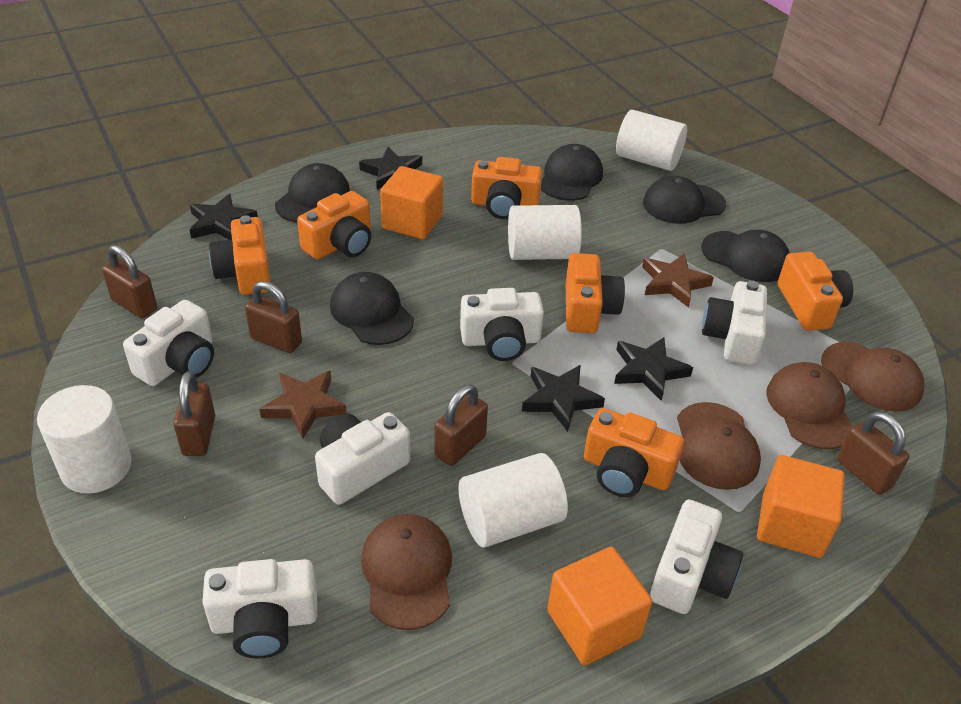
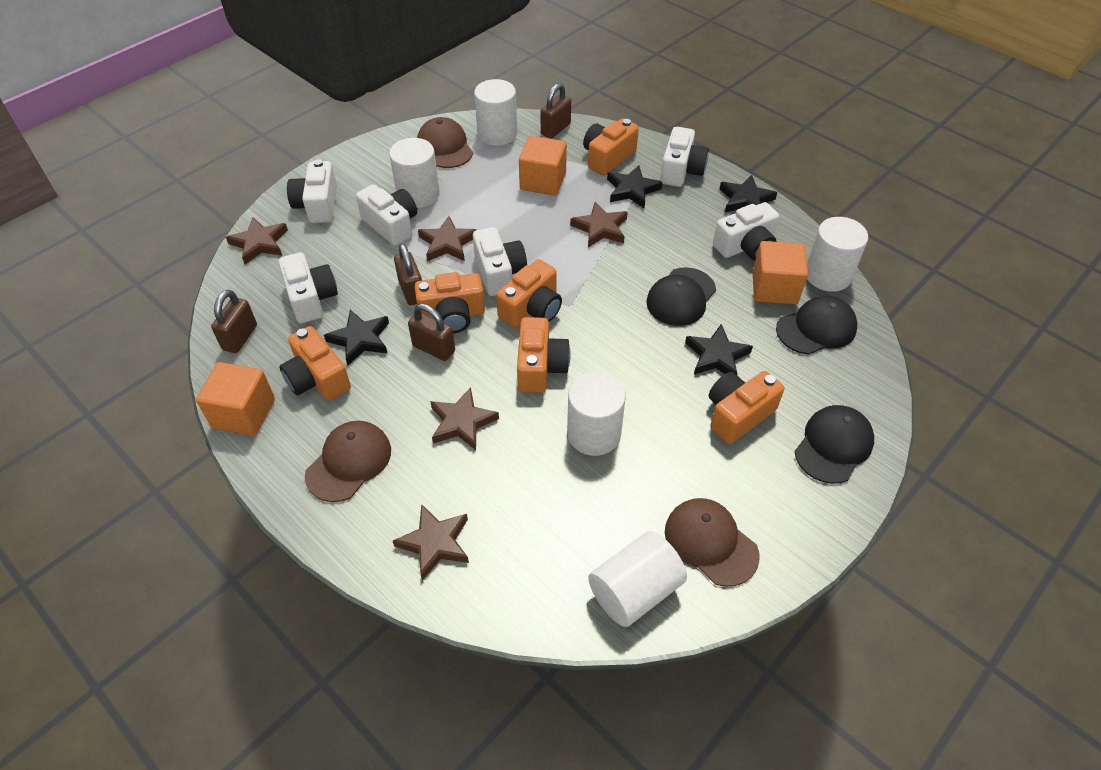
black cap: [275,163,350,223] [330,272,414,345] [541,144,603,201] [643,176,726,224] [701,230,790,282] = 5 -> [646,267,716,326] [776,296,857,355] [795,405,874,484] = 3
brown cap: [361,514,452,630] [677,402,761,490] [766,362,853,450] [821,342,924,412] = 4 -> [305,421,391,502] [417,117,473,168] [665,498,759,587] = 3
brown padlock: [102,245,157,318] [173,371,215,456] [245,281,302,353] [434,384,488,466] [837,411,910,495] = 5 -> [211,290,257,353] [394,243,422,305] [408,303,455,361] [540,83,571,139] = 4
brown star: [260,371,347,439] [642,253,714,308] = 2 -> [226,217,288,264] [393,504,469,580] [418,216,476,261] [430,387,499,450] [570,202,628,247] = 5
white cylinder: [37,385,131,494] [459,453,568,548] [508,205,582,260] [616,110,687,171] = 4 -> [389,138,440,208] [474,79,517,146] [567,372,626,456] [588,531,687,627] [807,217,868,292] = 5

